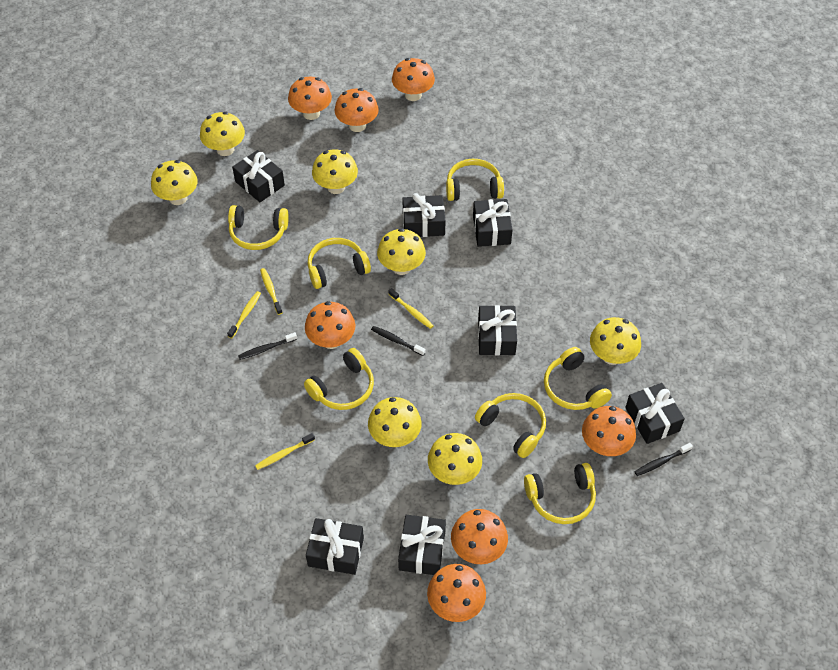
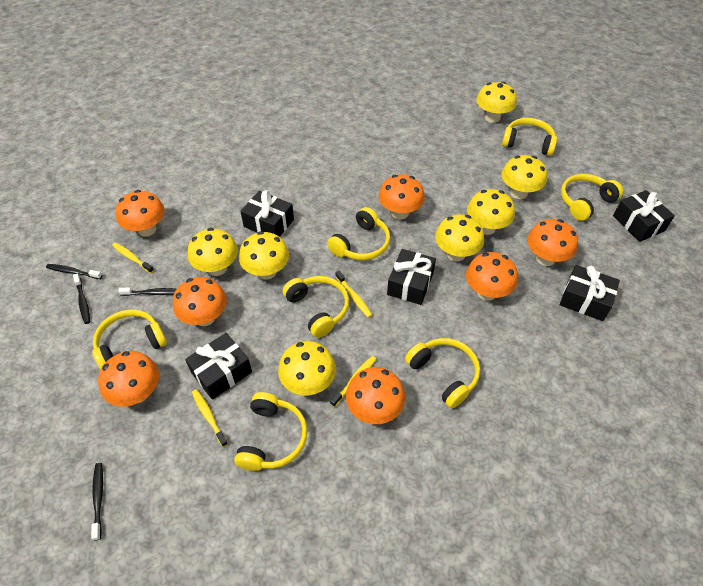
black gift: [232,150,285,202] [306,518,364,575] [398,515,446,575] [403,193,445,237] [473,199,513,247] [478,305,517,355] [625,383,685,444] = 7 -> [185,333,252,400] [240,190,294,237] [387,249,436,305] [560,265,620,321] [613,190,675,242] = 5
black toothbrush: [238,332,297,360] [371,326,426,356] [634,443,693,476] = 3 -> [46,264,102,279] [73,274,90,324] [91,463,103,541] [118,288,176,296] = 4

